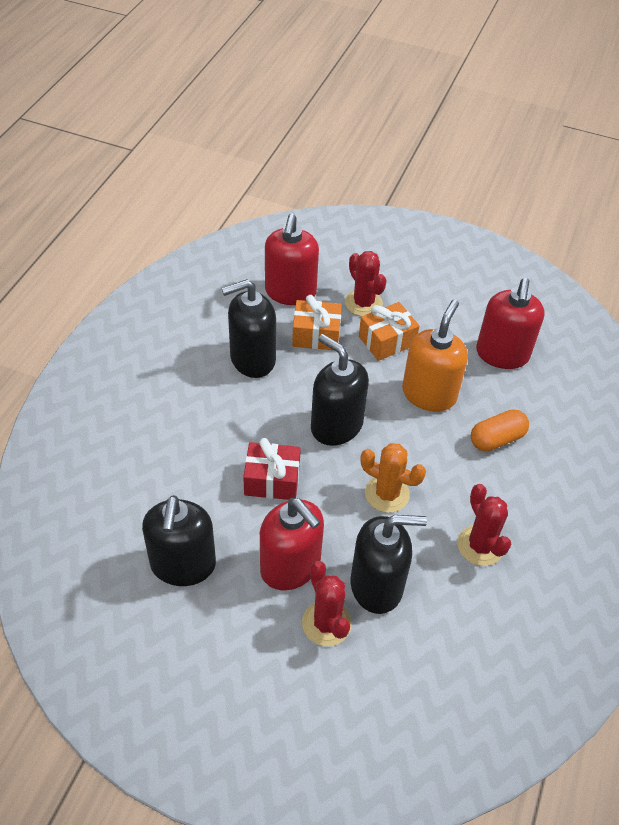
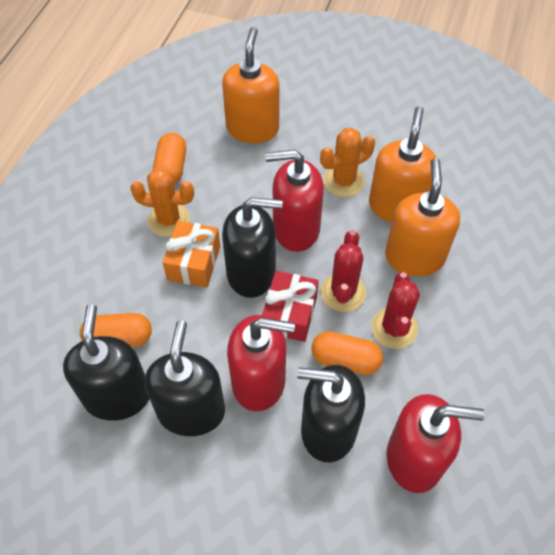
orange cactus: [360,443,426,513] = 1 -> [130,167,194,237] [320,128,375,197] = 2
orange capsule: [471,409,529,452] = 1 -> [80,313,152,347] [153,133,186,185] [311,331,383,375] = 3
orange gift: [292,295,342,350] [359,302,419,361] = 2 -> [162,221,220,287] = 1
orange soap dispenser: [402,299,468,411] = 1 -> [222,27,279,143] [369,106,437,223] [385,158,460,276] = 3
red cactus: [302,561,352,646] [345,251,387,316] [457,484,512,566] = 3 -> [321,230,366,312] [371,272,420,349] = 2

